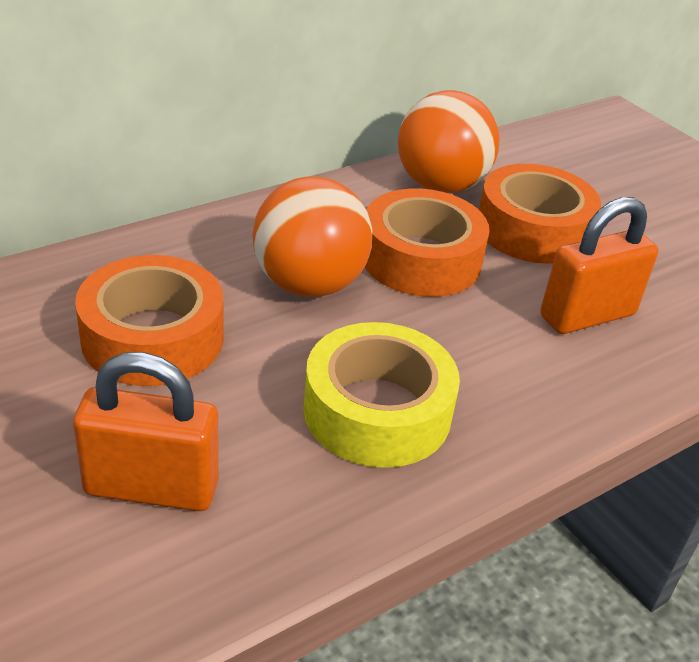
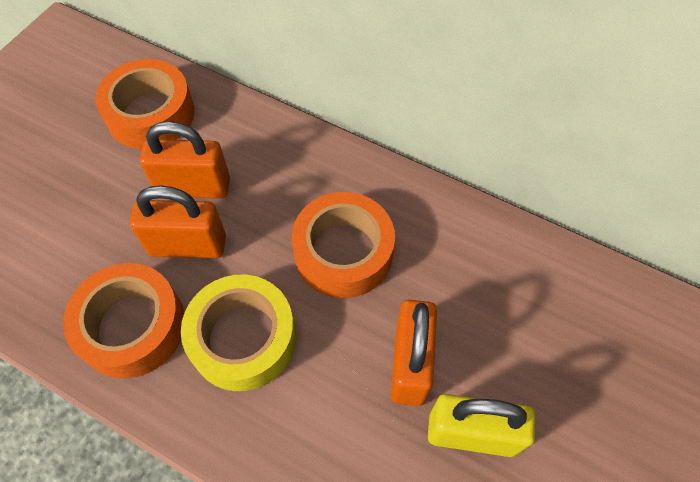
orange ball: [252,176,372,297] [398,90,500,193] = 2 -> none = 0
orange padlock: [73,352,219,511] [540,197,659,334] = 2 -> [130,185,226,258] [140,121,230,198] [391,300,437,406] = 3
yellow padlock: none = 0 -> [428,394,535,457] = 1

